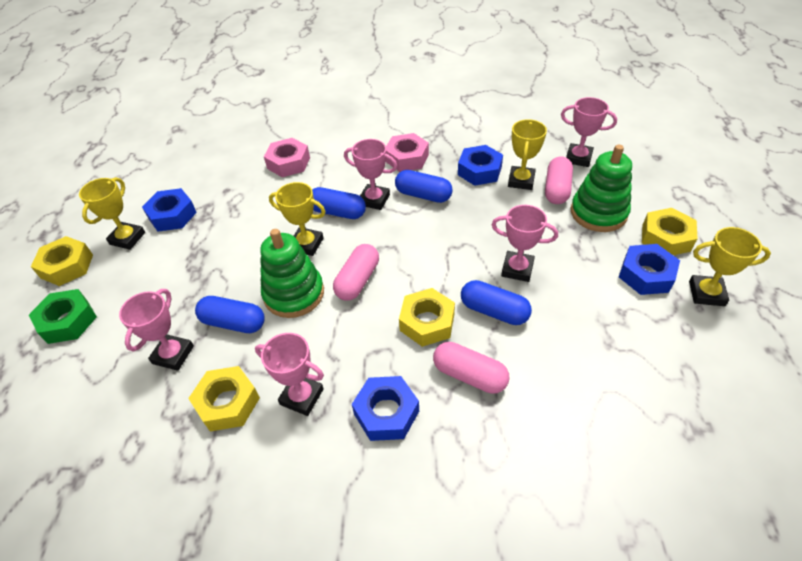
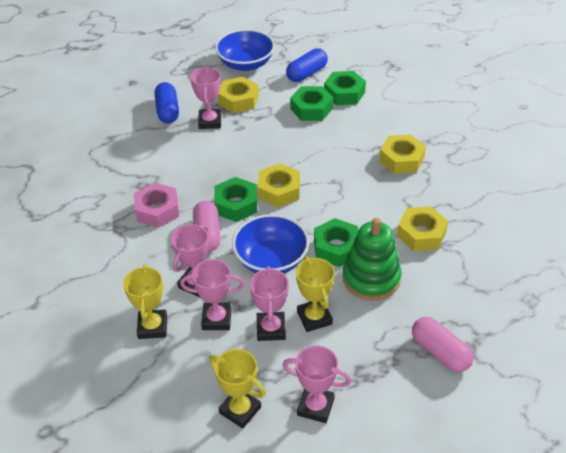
blue bowl: none = 0 -> [215,29,275,71] [232,214,309,273] = 2
blue capsule: [195,296,265,333] [312,187,366,219] [395,170,453,203] [461,280,532,325] = 4 -> [154,82,179,123] [286,48,328,82] = 2
blue nut: [142,188,197,232] [352,376,419,441] [458,145,503,186] [619,244,680,295] = 4 -> none = 0
green nut: [29,289,97,344] = 1 -> [214,177,257,222] [290,86,333,121] [314,218,359,267] [324,71,366,105] = 4
green stacking toy: [260,229,324,318] [571,145,632,232] = 2 -> [343,218,402,301] = 1
pink capsule: [333,244,379,301] [433,342,510,394] [545,156,573,204] = 3 -> [193,201,220,252] [412,317,474,372] = 2
pink nut: [264,138,310,177] [386,133,429,172] = 2 -> [134,183,179,228] = 1
yellow trophy: [79,177,145,250] [269,182,326,256] [508,119,547,190] [689,227,771,306] = 4 -> [123,264,167,339] [209,349,266,429] [296,256,335,332] = 3

